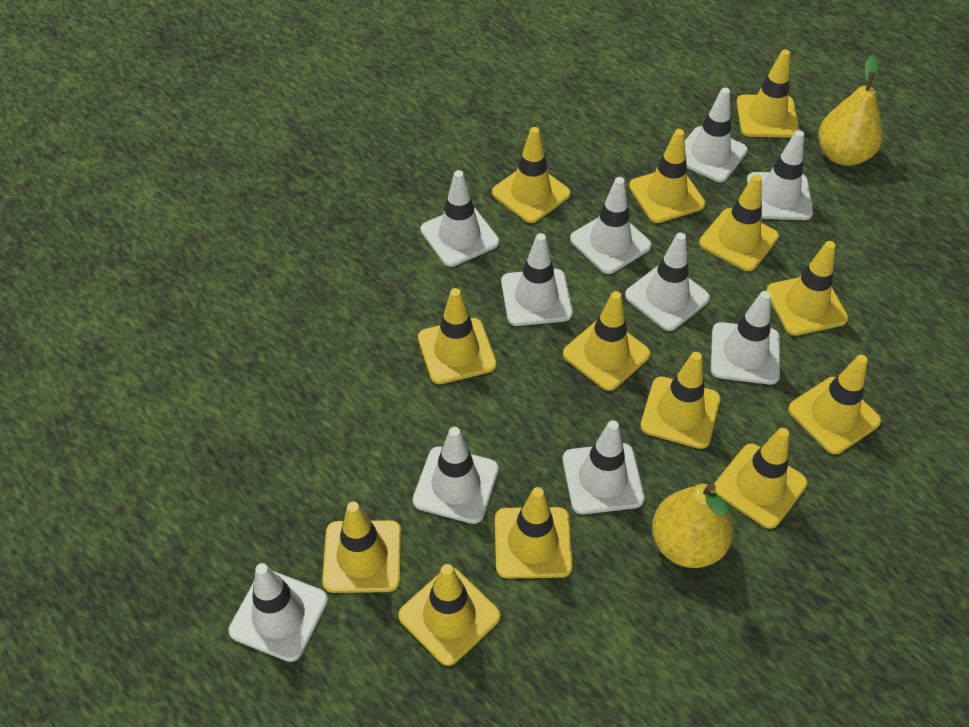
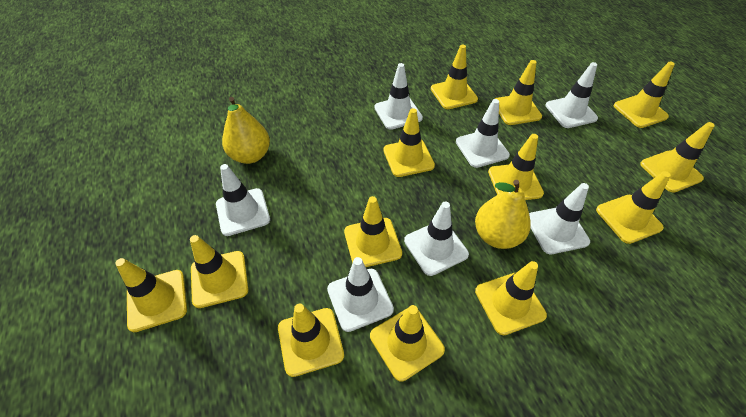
white traffic cone: [229,563,328,662] [413,427,499,524] [421,170,499,267] [501,233,573,326] [563,420,645,514] [570,177,651,274] [625,232,710,331] [685,88,748,182] [711,291,780,385] [747,130,813,220] = 10 -> [216,164,270,236] [327,257,394,332] [374,63,423,130] [404,201,469,276] [456,99,510,168] [529,183,590,254] [546,62,598,128] = 7

